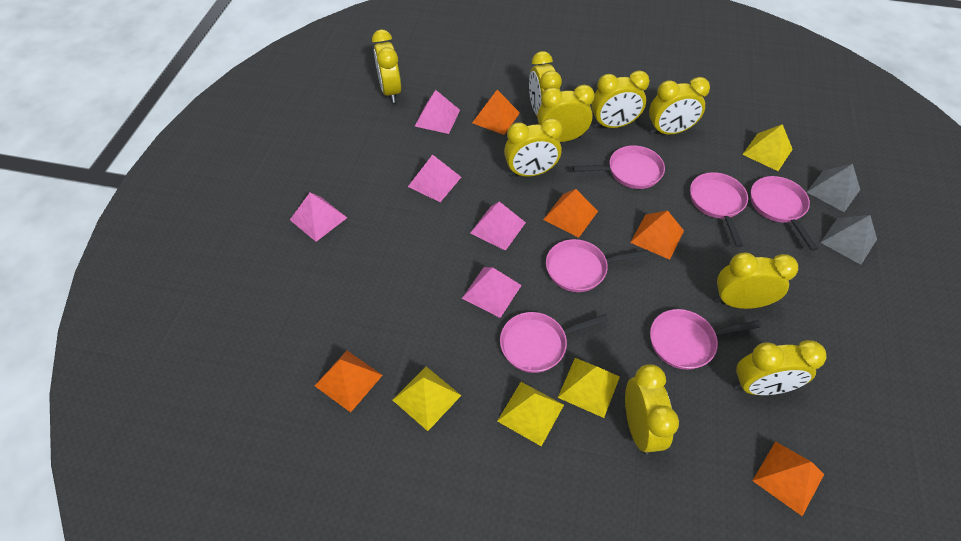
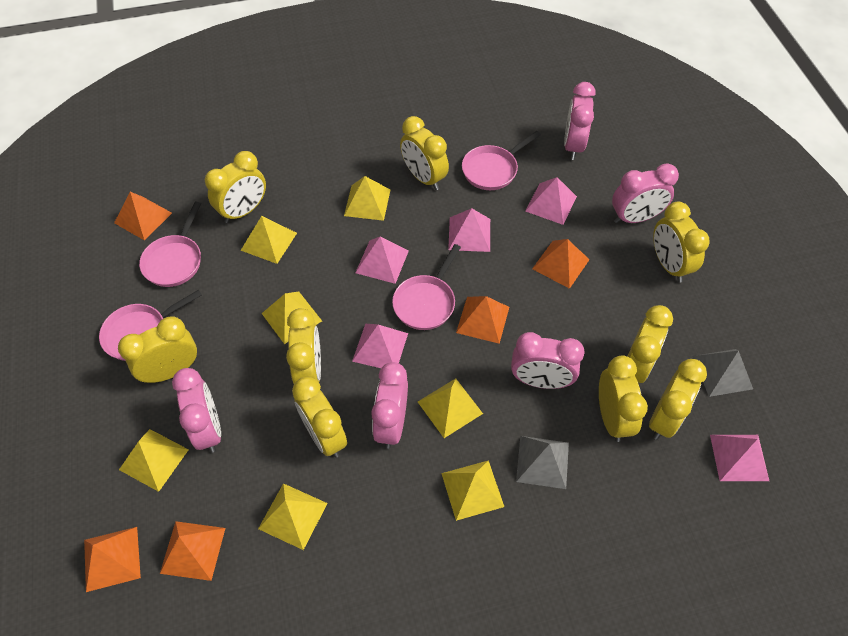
pink clock: none = 0 -> [172,368,221,453] [371,362,408,449] [511,332,585,389] [564,82,596,160] [612,163,679,223] = 5
pink pan: [500,312,608,373] [546,239,649,292] [573,145,665,189] [650,309,761,370] [690,172,748,247] [751,176,818,251] = 6 -> [99,290,202,361] [139,202,201,287] [392,244,461,330] [462,131,541,190] = 4
yellow pyramid: [393,367,462,431] [497,382,564,446] [558,358,620,418] [742,124,793,171] = 4 -> [119,429,189,492] [241,216,297,264] [258,483,328,550] [261,292,322,344] [344,176,390,221] [418,379,483,438] [441,460,504,521] = 7

